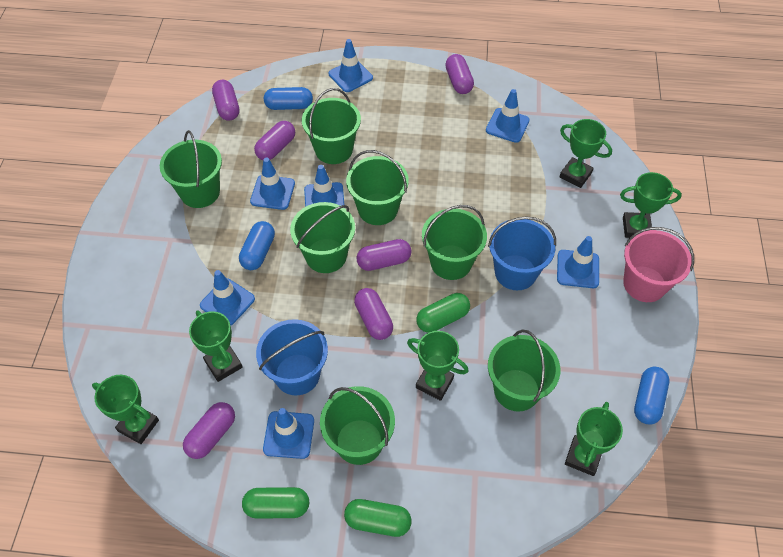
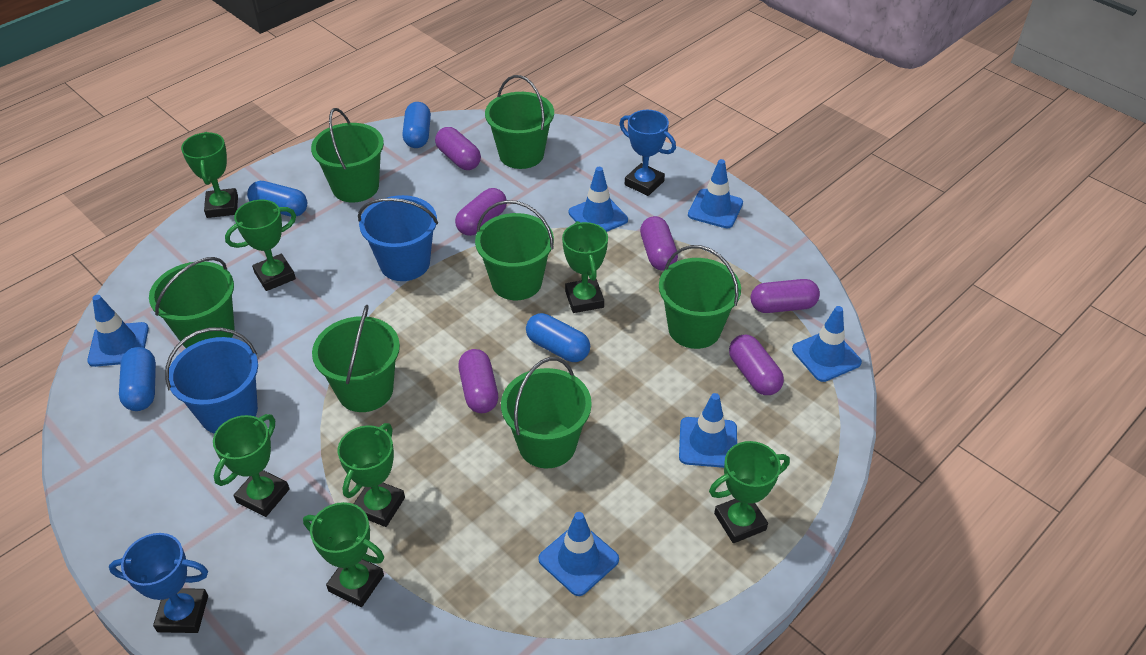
blue capsule: [239,221,275,270] [264,87,313,110] [634,367,669,425] = 3 -> [119,347,156,411] [247,181,307,217] [403,102,431,148] [526,313,590,362] = 4
blue traffic cone: [200,270,255,326] [250,157,295,210] [263,408,314,459] [304,165,344,207] [329,39,373,92] [486,89,530,143] [557,236,599,288] = 7 -> [87,295,149,367] [538,512,619,596] [569,167,628,232] [679,393,737,468] [688,159,743,228] [792,306,862,382] = 6
blue trophy: none = 0 -> [109,533,208,633] [619,110,676,196] = 2
green capsule: [242,487,310,519] [344,499,411,537] [416,293,470,333] = 3 -> none = 0
green trophy: [92,375,159,444] [189,311,243,382] [407,331,469,401] [560,119,612,188] [565,402,623,476] [620,172,682,238] = 6 -> [181,132,238,218] [213,414,290,517] [225,200,296,291] [303,502,384,607] [338,423,405,527] [562,221,608,313] [709,441,790,543] = 7
pink bucket: [623,227,694,302] = 1 -> none = 0

